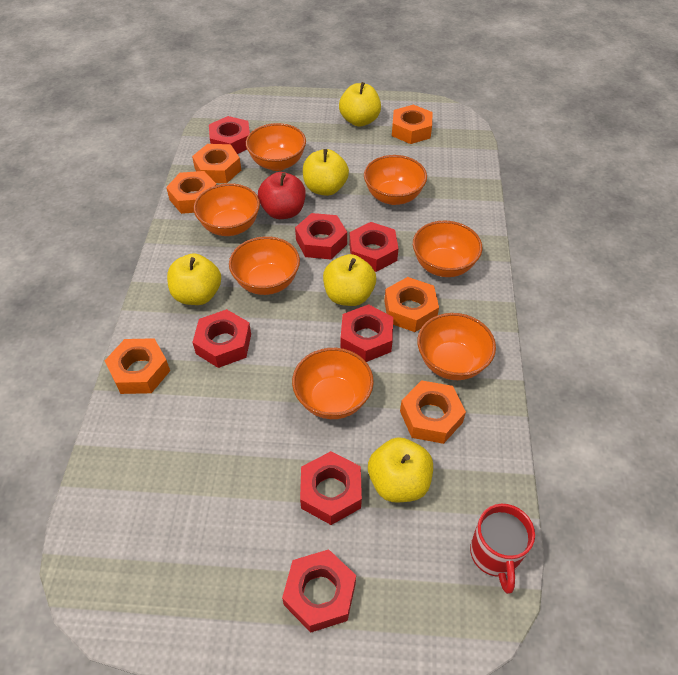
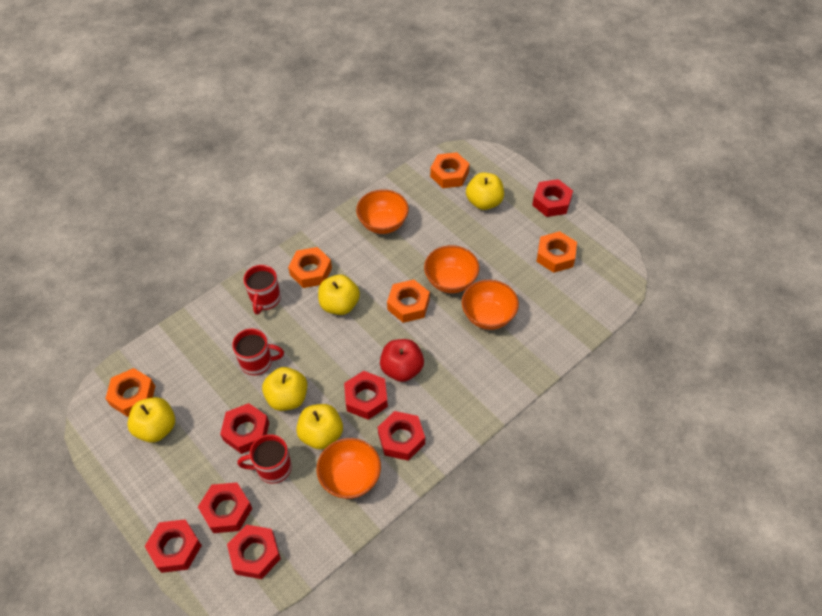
orange bowl: [194,183,260,236] [229,236,300,295] [246,123,306,171] [292,348,374,419] [364,155,427,205] [413,220,482,277] [417,313,496,380] = 7 -> [317,438,381,499] [356,189,409,234] [424,245,479,293] [462,280,519,330] = 4
orange nut: [105,338,170,394] [166,171,217,214] [192,144,241,183] [384,277,439,332] [392,105,432,144] [400,380,466,444] = 6 -> [105,368,155,417] [288,247,332,288] [387,279,430,323] [430,152,470,188] [536,231,577,273] = 5
red mug: [470,504,535,594] = 1 -> [232,328,284,375] [237,434,292,484] [244,265,281,315] = 3

